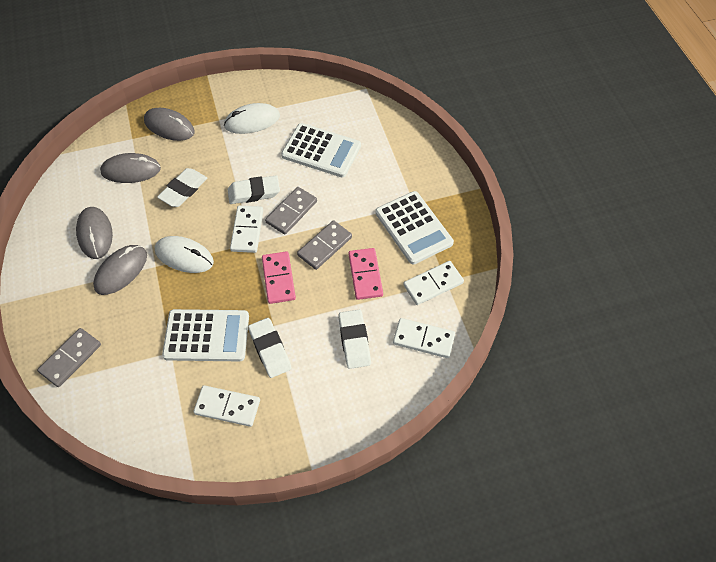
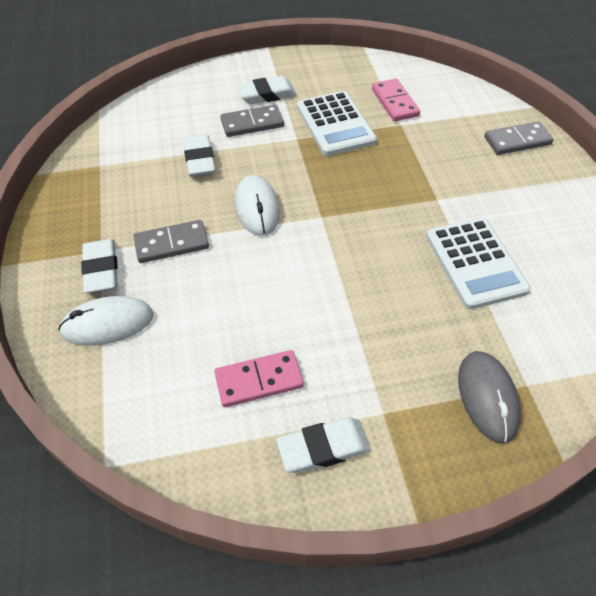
grey mouse: [76,207,113,259] [93,245,147,295] [100,153,161,183] [144,108,195,141] = 4 -> [458,351,521,444] = 1
white calculator: [162,309,249,361] [281,123,361,177] [375,191,454,265] = 3 -> [297,91,377,156] [426,218,531,309] = 2
white domino: [193,385,260,427] [230,206,263,253] [393,318,455,358] [403,261,464,305] = 4 -> none = 0

